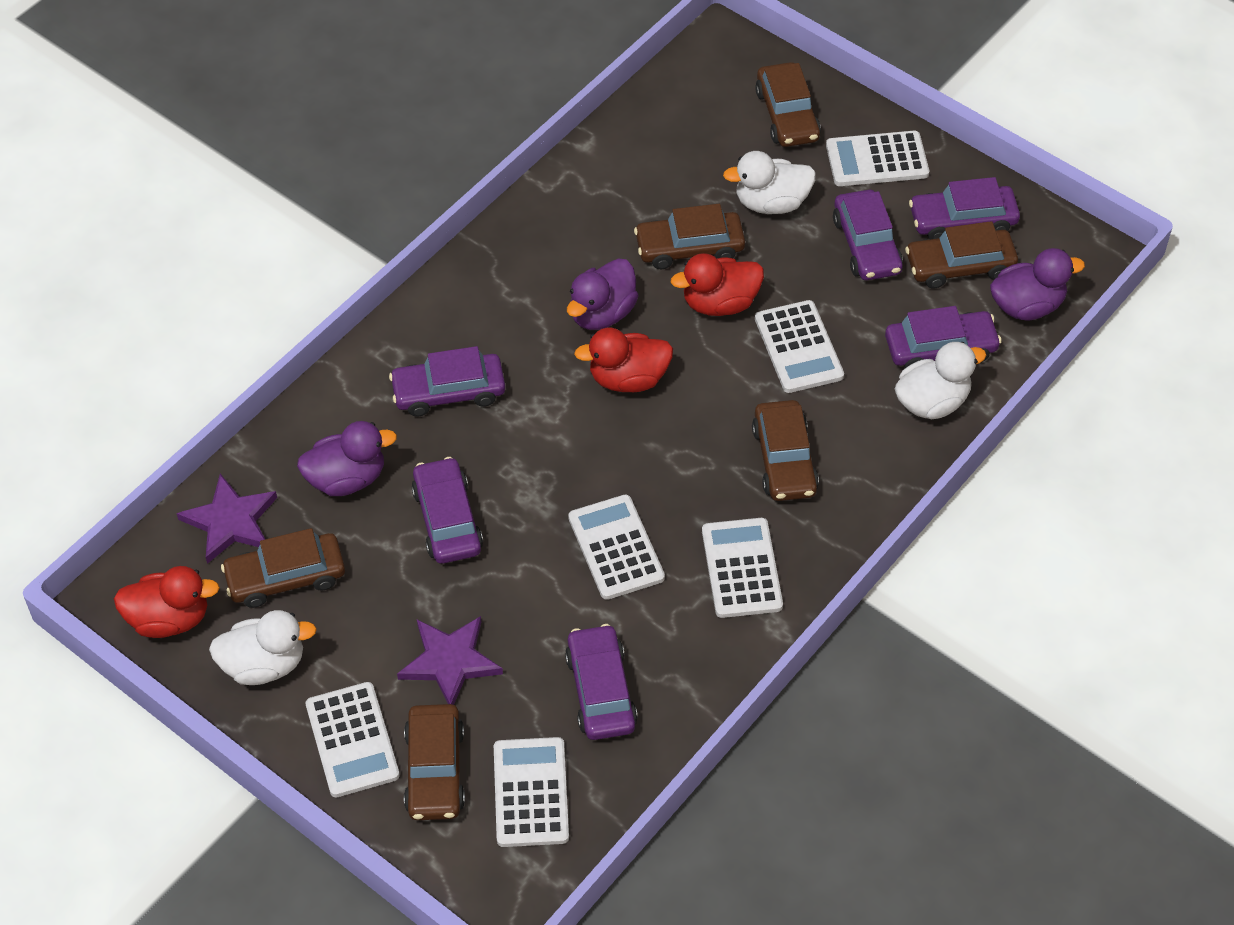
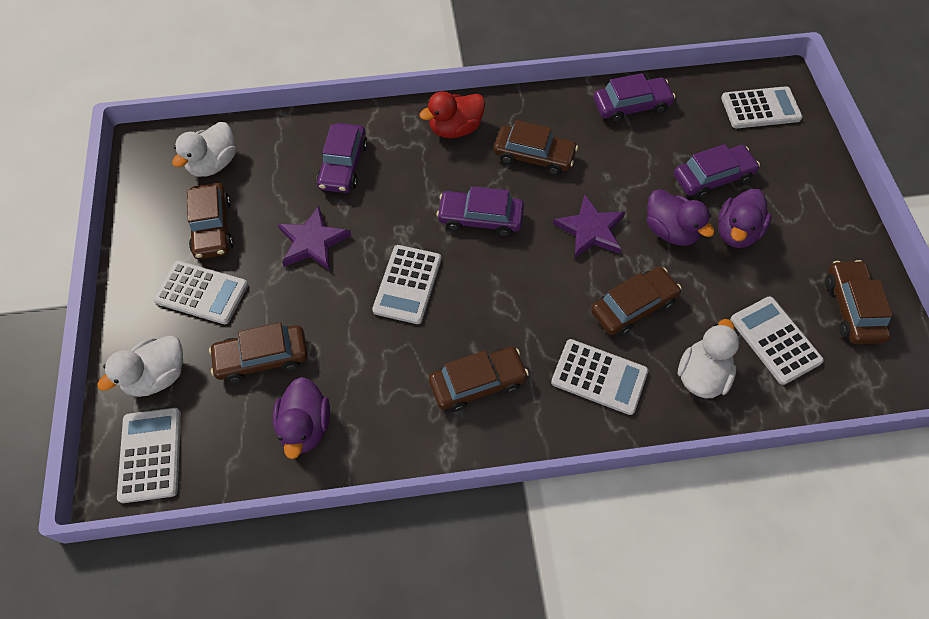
purple car: [389,346,505,416] [411,457,483,564] [565,624,638,740] [833,190,903,280] [885,306,1002,368] [909,177,1020,239] = 6 -> [317,123,367,193] [436,186,524,237] [593,73,675,123] [674,144,760,199] = 4
red duck: [114,566,220,638] [574,328,673,392] [671,253,764,316] = 3 -> [419,91,485,138] = 1

